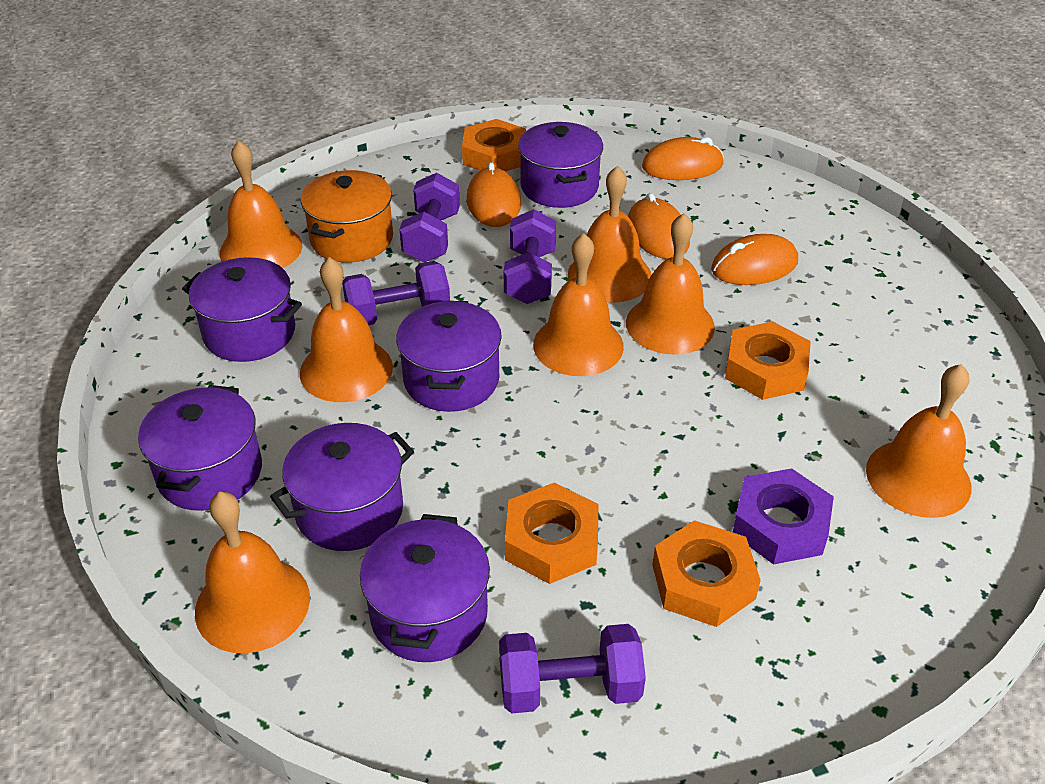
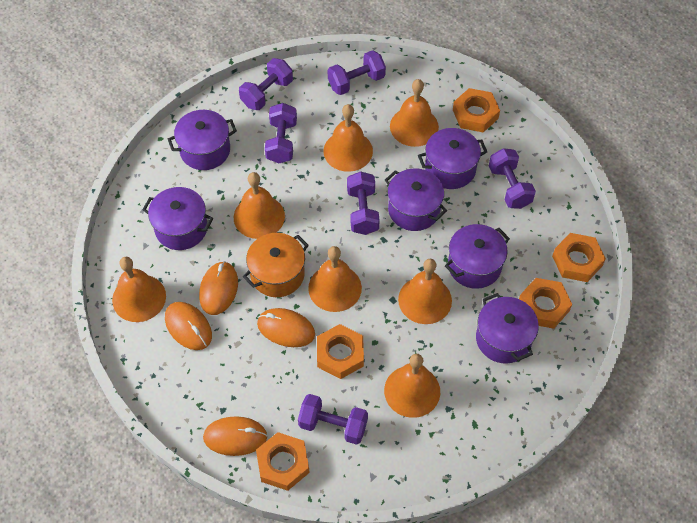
orange nut: [462,119,526,172] [505,482,598,584] [652,520,761,627] [725,321,811,400] = 4 -> [256,432,310,491] [317,324,364,379] [453,88,500,133] [519,278,572,329] [552,233,606,282] = 5
purple dumbbell: [342,261,450,325] [399,173,460,262] [499,624,646,713] [504,209,556,304] = 4 -> [239,58,293,110] [265,103,297,163] [298,394,368,445] [328,50,386,95] [347,171,380,235] [489,148,536,209] = 6
purple nut: [733,468,834,565] = 1 -> none = 0

